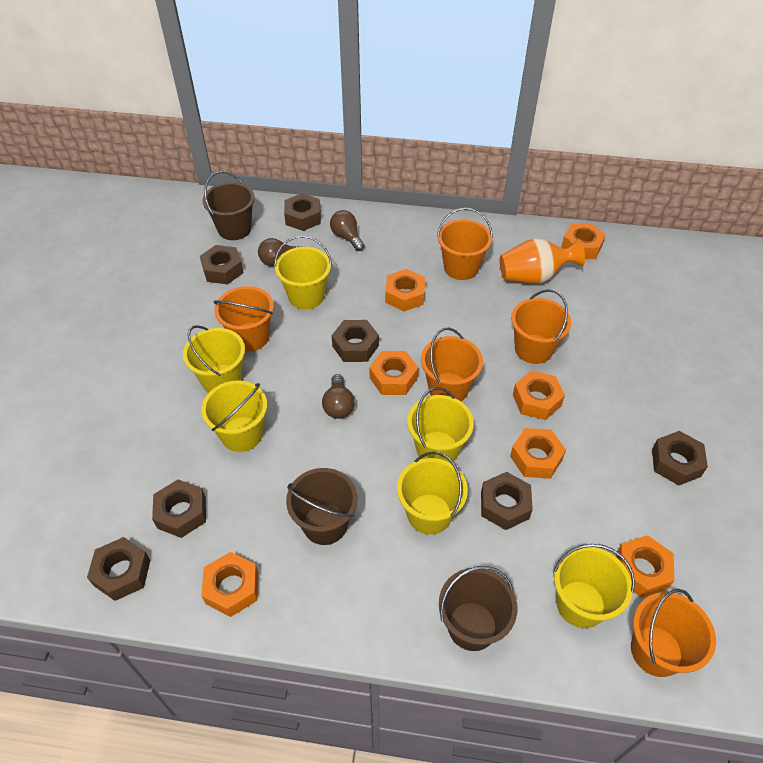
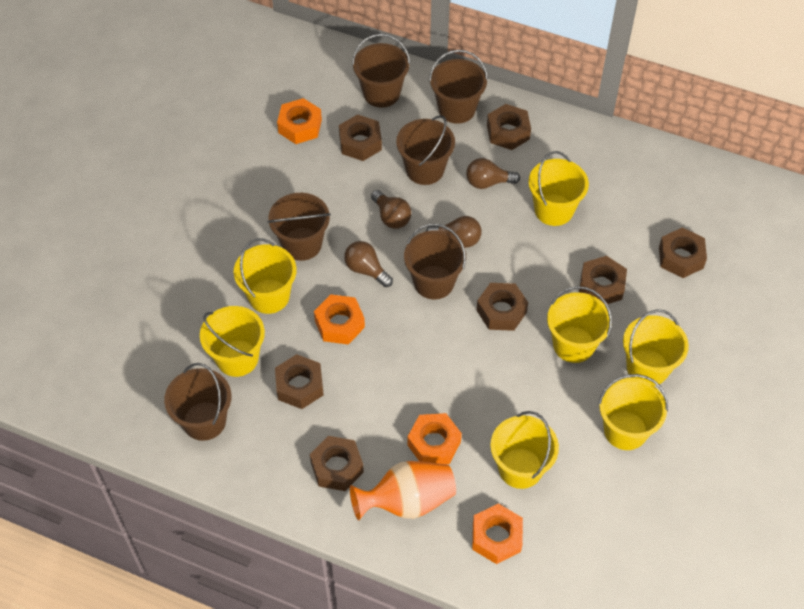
brown bucket: [203,171,255,240] [286,468,358,545] [439,566,517,651] = 3 -> [164,363,231,441] [268,193,331,261] [352,34,410,107] [396,115,455,185] [404,224,466,299] [429,50,488,124] = 6
brown light bulb: [258,238,304,266] [322,374,355,419] [330,210,365,251] = 3 -> [344,241,393,287] [371,190,411,229] [426,216,482,248] [466,158,520,189] = 4
orange bucket: [214,286,274,352] [421,328,483,401] [437,208,493,280] [511,289,571,364] [631,589,716,677] = 5 -> none = 0
orange nut: [201,552,258,617] [369,351,418,395] [385,269,425,312] [510,428,566,479] [513,370,565,420] [561,223,606,259] [616,535,674,598] = 7 -> [277,98,322,144] [314,294,365,345] [407,413,462,464] [472,503,523,564] = 4
yellow bucket: [183,325,245,393] [201,380,267,452] [274,235,332,309] [397,451,468,535] [407,387,474,463] [553,544,635,628] = 6 -> [200,306,265,377] [234,238,297,314] [490,411,559,489] [528,151,589,226] [547,286,612,363] [598,374,668,450] [623,309,689,386] = 7

